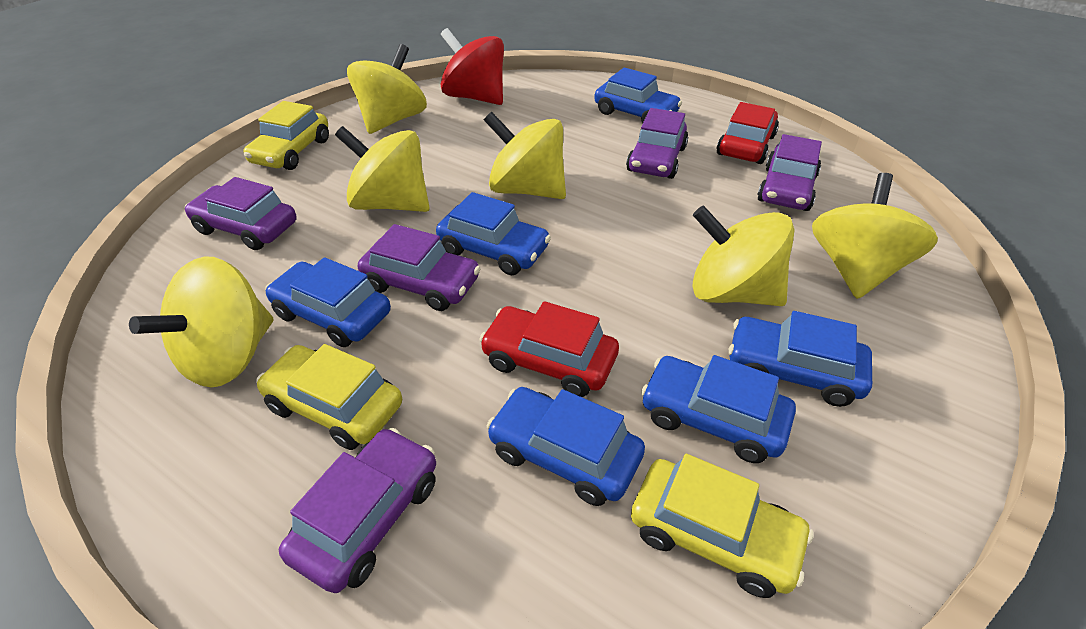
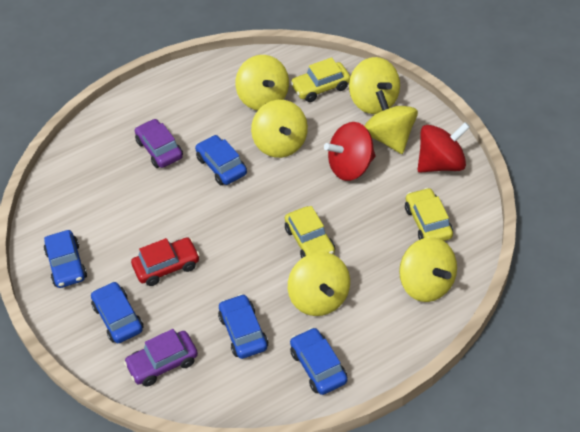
blue car: [265,257,391,347] [436,192,551,275] [487,387,645,506] [594,67,682,123] [641,355,796,463] [729,311,872,407] = 6 -> [44,230,87,288] [91,281,144,343] [195,135,247,185] [218,294,268,359] [290,327,347,395] = 5
purple car: [185,177,296,250] [279,428,436,593] [358,224,481,311] [626,108,688,179] [757,134,822,211] = 5 -> [124,329,198,387] [135,119,183,168] = 2
red car: [479,301,619,397] [717,102,779,164] = 2 -> [131,237,200,286] = 1
red spinning top: [440,28,504,105] = 1 -> [324,122,375,181] [417,122,470,173] = 2

